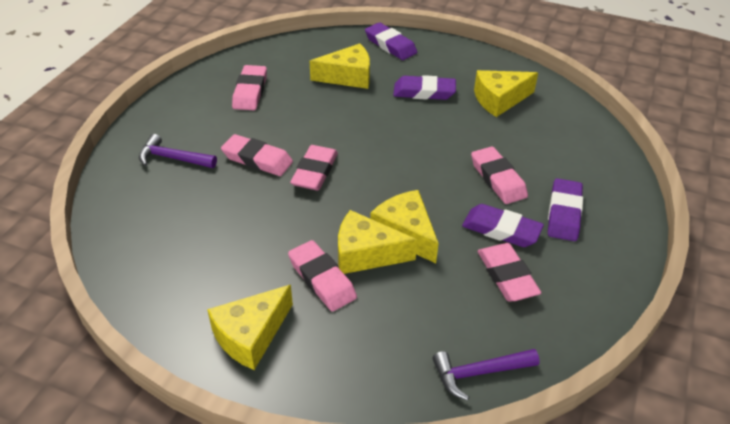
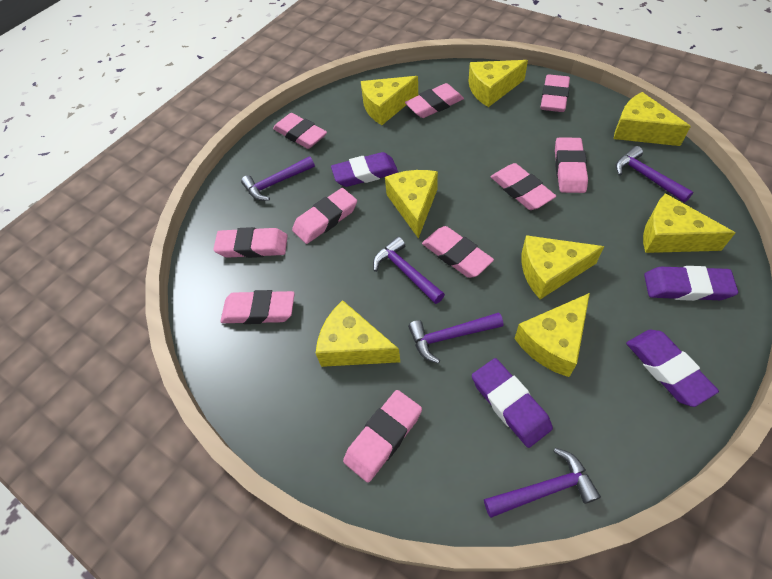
pink eraser: [221,134,293,176] [232,65,267,110] [288,240,357,312] [290,145,338,190] [471,146,528,204] [477,243,541,301] = 6 -> [213,227,288,258] [220,290,295,324] [273,113,327,149] [292,188,357,244] [343,390,422,483] [405,83,464,118] [422,226,494,278] [491,163,556,210] [540,74,570,112] [555,138,588,193] = 10
purple hammer: [139,134,217,168] [432,349,540,401] = 2 -> [241,156,315,201] [373,237,445,304] [408,312,503,364] [484,448,601,518] [616,146,693,203] = 5
yellow cheese: [207,285,293,370] [310,43,370,89] [338,210,417,274] [370,190,439,263] [474,70,538,117] = 5 -> [315,300,400,367] [361,76,418,125] [385,170,438,239] [468,60,528,107] [514,293,590,377] [521,235,604,299] [614,92,691,146] [643,193,735,253] = 8

